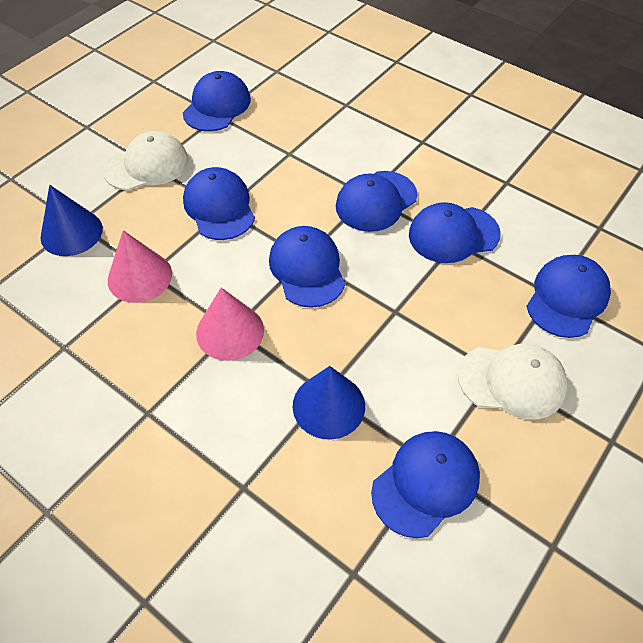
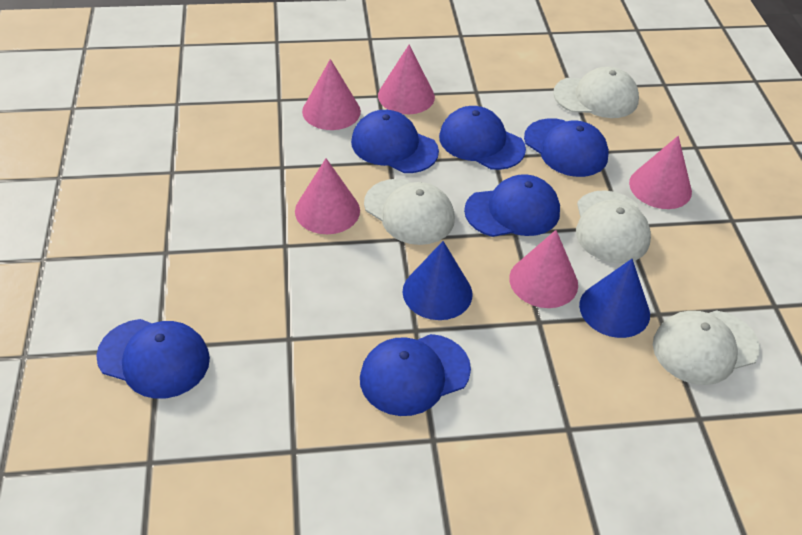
blue cap: [183,71,251,131] [183,167,255,240] [269,226,345,308] [336,171,418,232] [371,431,480,538] [409,202,501,263] [527,255,611,338] = 7 -> [96,319,210,399] [351,110,439,173] [360,334,471,416] [439,106,526,170] [464,174,560,237] [524,118,609,177] = 6
pink cone: [108,230,172,303] [196,288,264,361] = 2 -> [295,158,360,234] [302,59,361,130] [378,45,435,114] [509,230,578,308] [629,136,692,209] = 5
white cap: [103,131,189,191] [458,344,568,419] = 2 -> [364,179,455,245] [553,67,639,118] [576,190,651,263] [653,310,760,385] = 4

